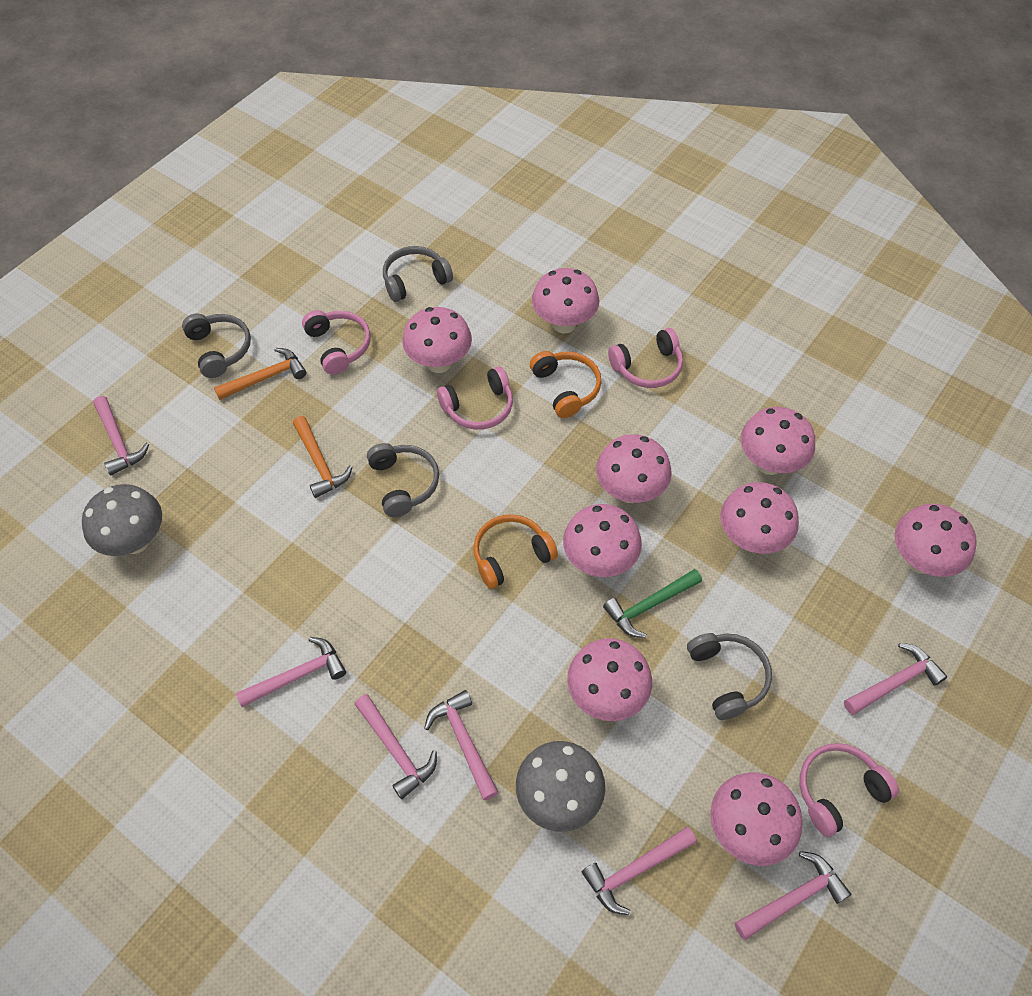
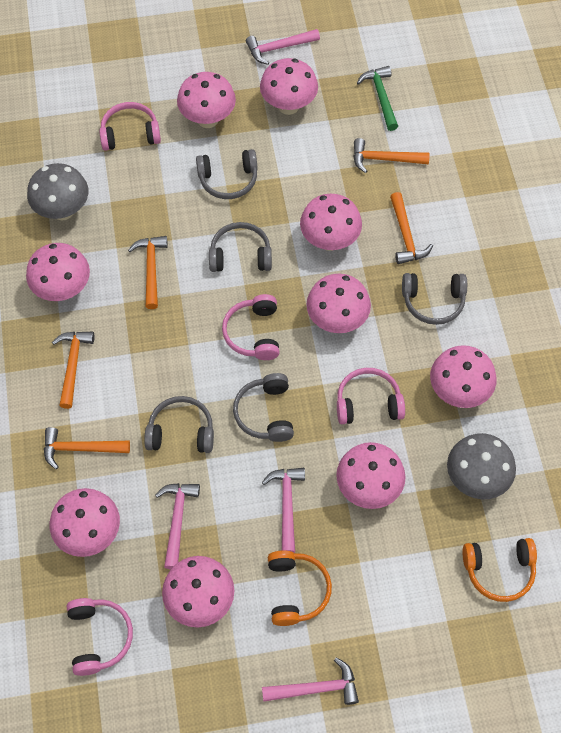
grey headphones: [182,313,251,378] [367,443,439,517] [383,246,453,302] [687,633,772,720] = 4 -> [144,396,214,453] [196,149,258,199] [209,222,272,272] [233,373,294,442] [402,273,467,325] = 5
orange hammer: [214,348,306,400] [293,416,353,498] = 2 -> [44,427,130,469] [52,332,95,409] [128,236,168,309] [354,138,430,173] [390,192,433,264] = 5
pink hammer: [93,396,149,476] [236,637,346,708] [355,694,437,799] [424,690,499,801] [582,827,697,915] [735,851,852,940] [844,643,947,715] = 7 -> [155,483,200,569] [246,29,320,65] [262,468,305,553] [262,658,359,705] = 4

